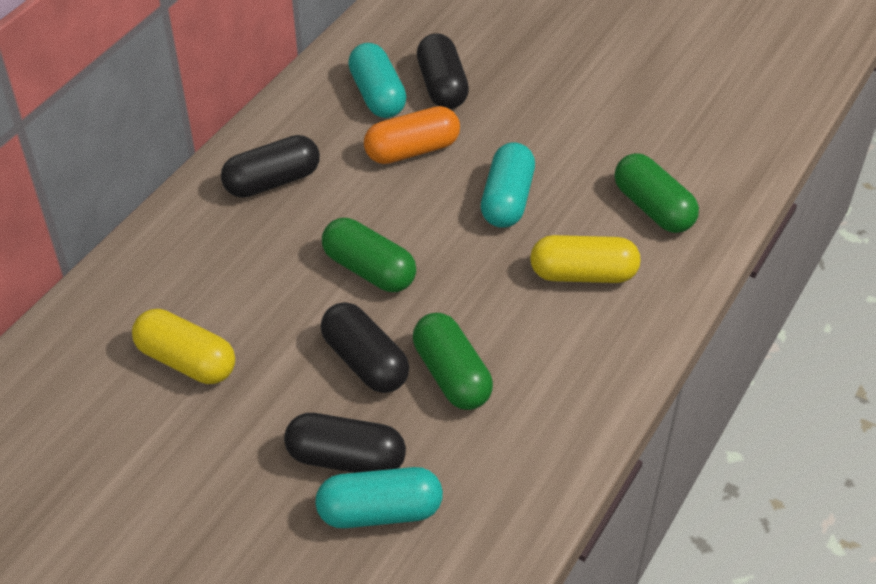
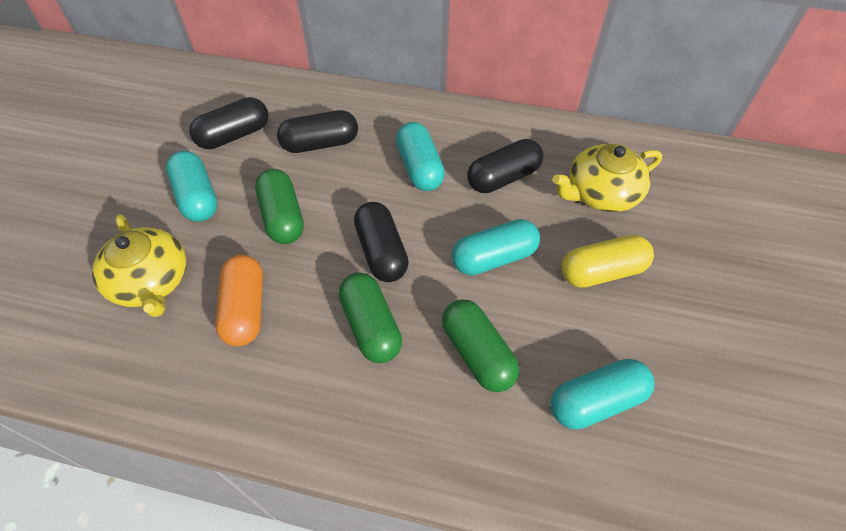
turquoise capsule: [315,467,443,528] [348,43,406,118] [481,142,535,228] = 3 -> [166,151,217,222] [396,122,445,191] [452,219,540,276] [551,359,655,430] = 4
yellow capsule: [132,309,235,384] [530,235,640,283] = 2 -> [561,235,654,288] = 1
yellow teapot: none = 0 -> [92,214,186,317] [553,144,662,212] = 2

